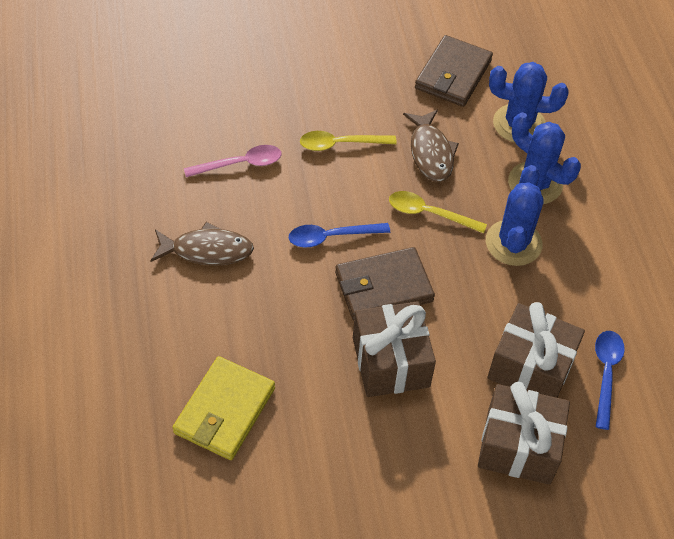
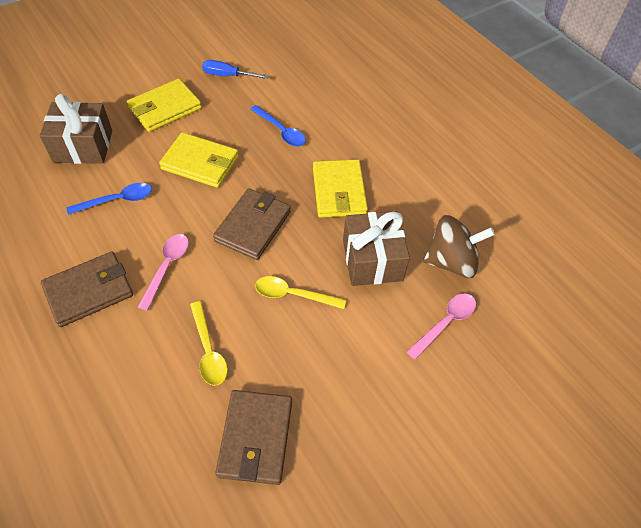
blue cactus: [486,165,544,266] [489,62,569,143] [508,112,581,204] = 3 -> none = 0
blue screwdriver: none = 0 -> [202,60,269,79] = 1
brown fish: [151,222,254,266] [403,110,459,182] = 2 -> none = 0
brown gift: [353,301,436,397] [478,382,570,485] [487,302,585,398] = 3 -> [40,94,112,164] [343,211,410,286] = 2
brown spinning top: none = 0 -> [423,215,495,278] = 1
brown wallet: [335,247,435,320] [415,35,493,107] = 2 -> [41,252,133,327] [213,188,291,260] [215,390,292,485] = 3
pink spoon: [184,145,281,177] = 1 -> [138,234,189,311] [407,294,476,360] = 2
yellow wallet: [172,356,275,460] = 1 -> [127,79,202,132] [159,132,239,188] [313,160,368,218] = 3

